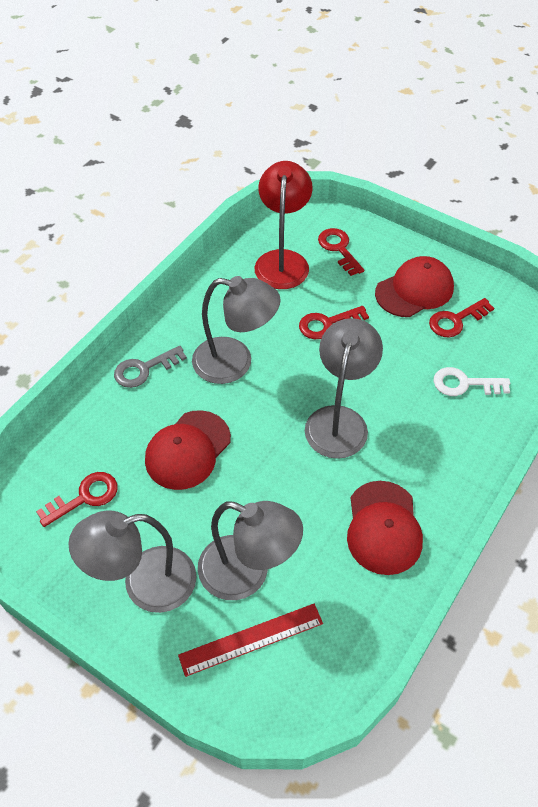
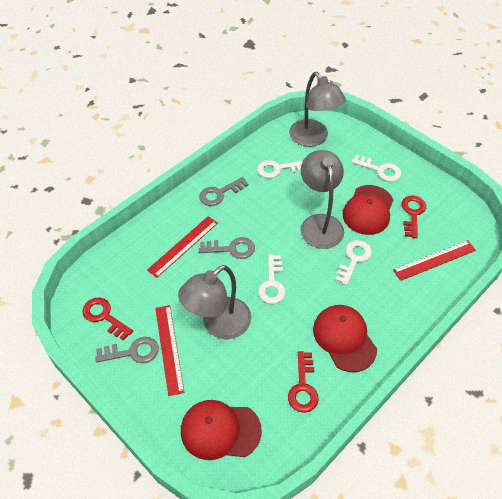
grey key: [114,346,187,388] = 1 -> [95,337,159,363] [199,177,248,206] [199,237,255,259] = 3
grey lamp: [68,510,197,613] [192,276,281,384] [198,501,303,600] [305,318,383,459] = 4 -> [178,265,251,339] [289,72,346,147] [300,150,344,249] = 3
red key: [36,472,118,527] [299,306,369,339] [318,228,364,276] [429,298,494,337] = 4 -> [83,297,133,341] [288,351,319,413] [401,196,426,238] = 3
red lamp: [255,161,313,289] = 1 -> none = 0
red ruler: [178,604,323,677] = 1 -> [147,216,218,278] [155,305,184,396] [393,240,476,281] = 3
white key: [433,367,510,396] = 1 -> [257,160,303,178] [258,254,286,304] [335,240,372,285] [352,155,401,182] = 4

